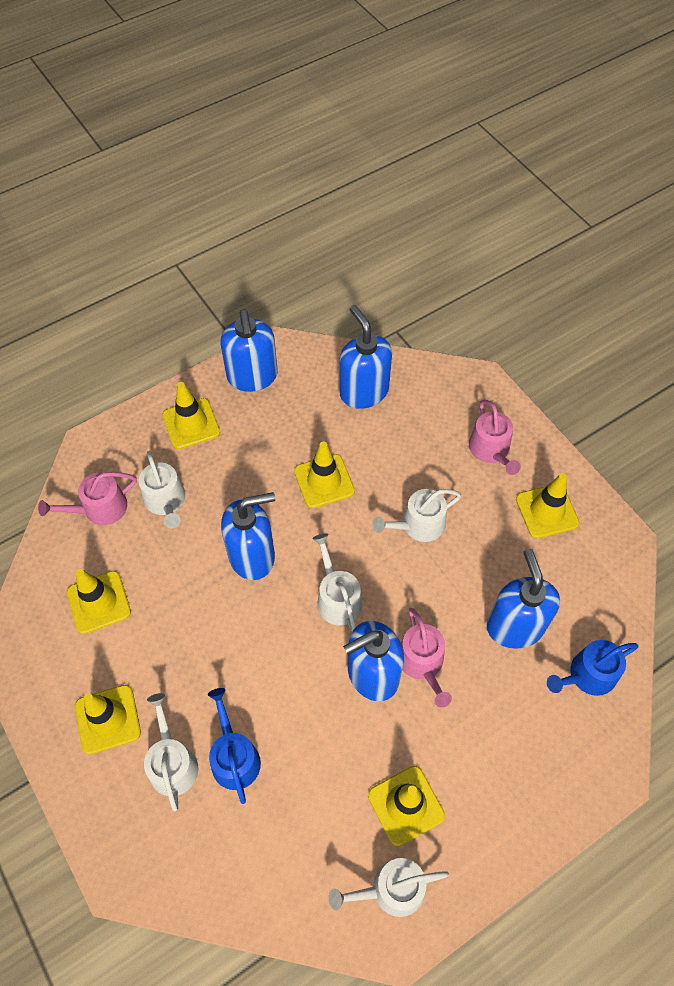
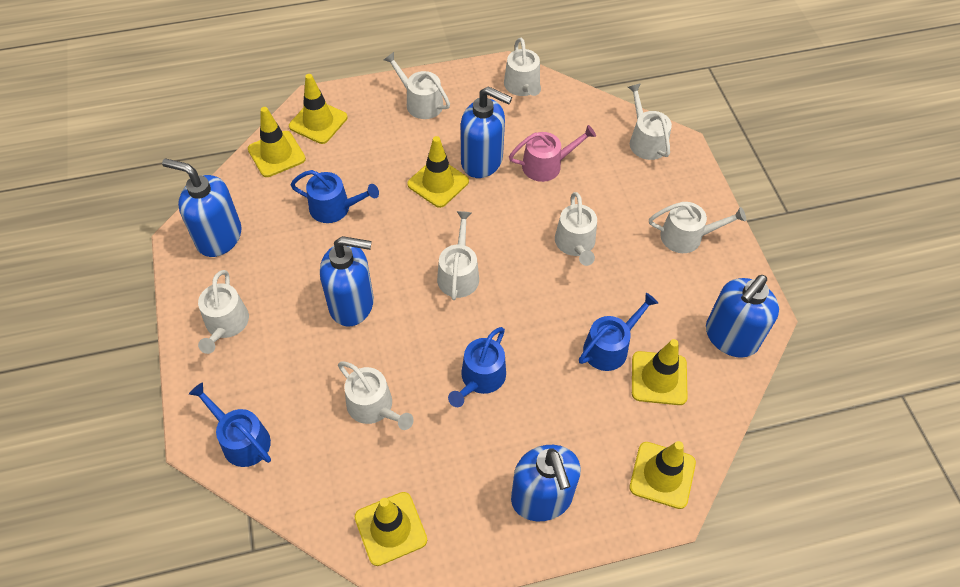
blue watering can: [208,688,261,804] [547,640,638,696] = 2 -> [189,382,271,467] [290,170,379,223] [448,327,506,407] [579,293,658,371] = 4
pink watering can: [38,472,137,525] [401,608,452,708] [469,400,521,475] = 3 -> [509,125,596,182] = 1
white watering can: [138,451,185,529] [144,693,198,811] [312,533,362,631] [328,858,449,917] [372,489,461,542] = 5 -> [198,270,249,354] [338,361,414,430] [384,52,450,119] [437,211,479,300] [504,38,541,96] [555,192,597,266] [628,83,672,160] [649,202,746,253] = 8

